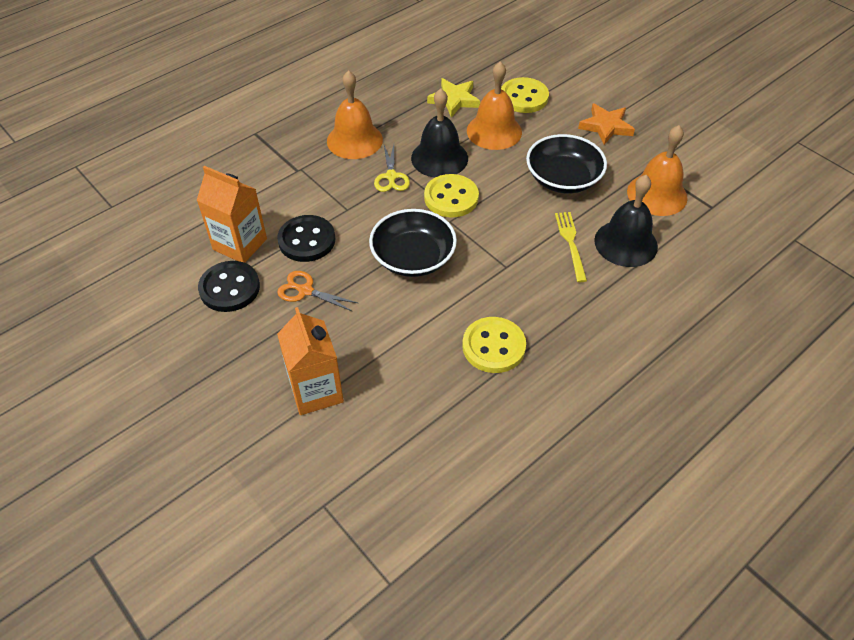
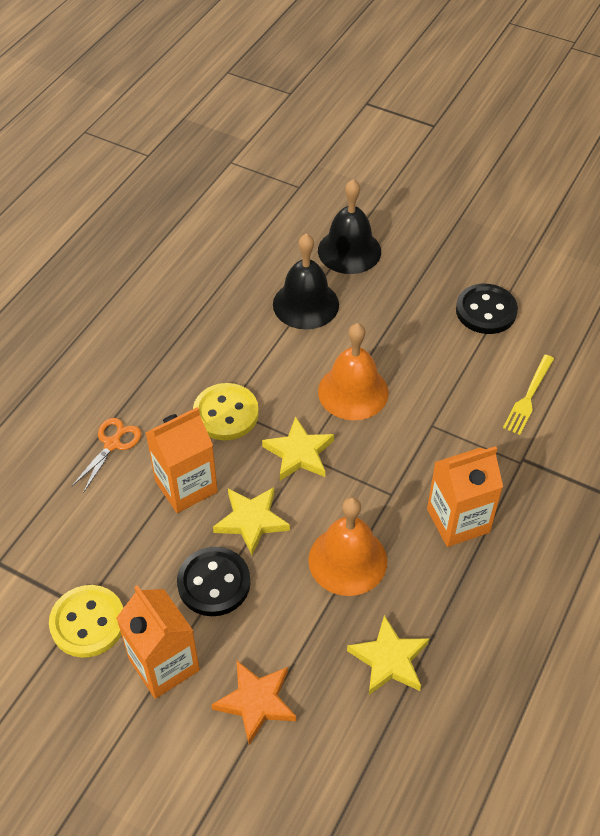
black bowl: [369,209,457,277] [526,134,607,193] = 2 -> none = 0
orange bell: [327,70,383,159] [467,62,522,150] [627,125,688,216] = 3 -> [308,497,387,596] [318,323,389,420] = 2
orange carton: [197,166,267,263] [277,307,344,415] = 2 -> [116,585,200,699] [145,407,218,513] [427,446,503,547] = 3
yellow button: [424,174,479,218] [462,317,526,373] [501,77,549,113] = 3 -> [49,585,123,658] [193,383,259,440] = 2
yellow scissors: [374,145,410,192] = 1 -> none = 0
yellow star: [427,78,480,117] = 1 -> [213,487,290,555] [262,417,334,481] [347,615,429,695] = 3

